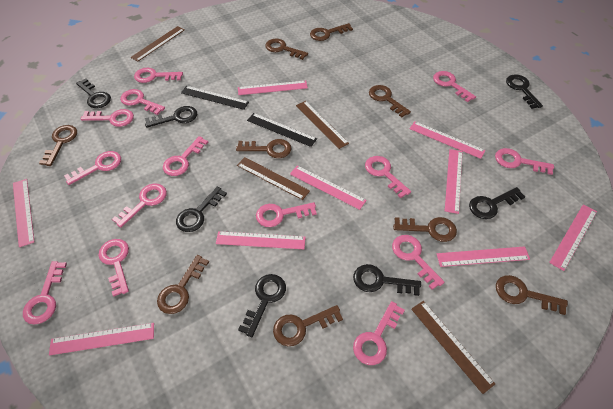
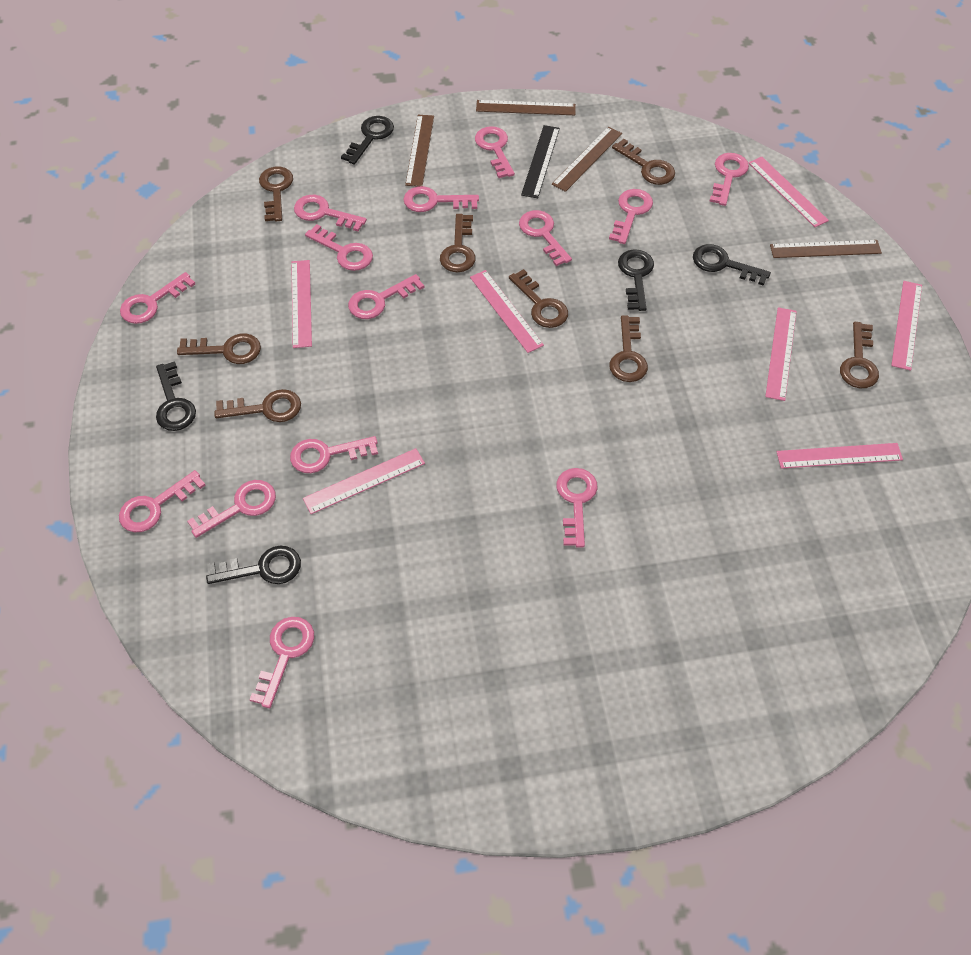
black key: [76,78,111,108] [145,106,197,128] [176,187,227,232] [238,274,286,337] [353,264,421,296] [469,187,525,219] [506,74,543,109] = 7 -> [156,361,196,431] [206,546,301,584] [341,116,394,165] [618,249,654,311] [693,244,771,286] = 5
black ruler: [181,86,249,110] [247,113,317,147] = 2 -> [521,125,560,198] = 1
brown key: [39,125,77,166] [157,255,209,314] [236,139,292,158] [265,39,308,60] [273,305,343,346] [310,23,353,41] [369,85,411,117] [393,217,457,242] [496,275,568,315] = 9 -> [177,333,261,364] [214,389,301,422] [259,167,293,221] [440,214,476,272] [509,269,568,328] [609,315,648,382] [612,139,675,185] [840,322,879,388] = 8
pink ruler: [13,179,34,247] [49,323,154,356] [216,231,306,249] [238,81,308,95] [290,166,367,210] [409,121,486,159] [437,246,530,267] [445,149,462,214] [549,204,597,271] = 9 -> [291,260,312,348] [303,448,425,514] [470,270,544,353] [749,156,829,227] [765,307,797,401] [776,443,903,469] [891,281,922,371] = 7

